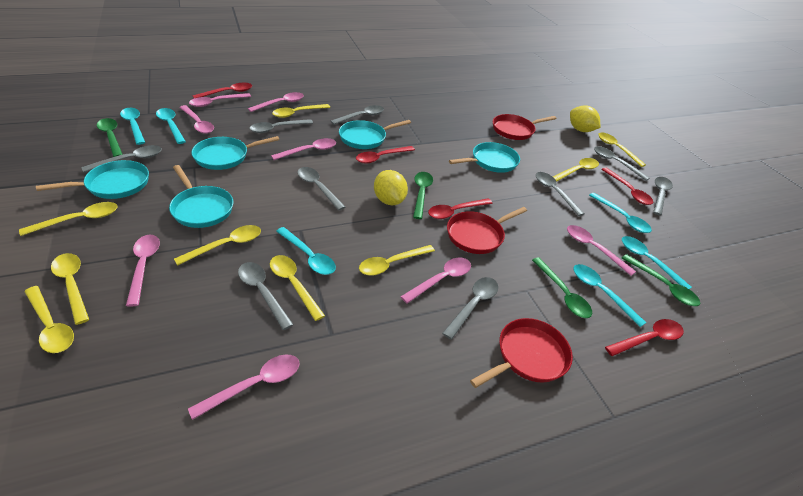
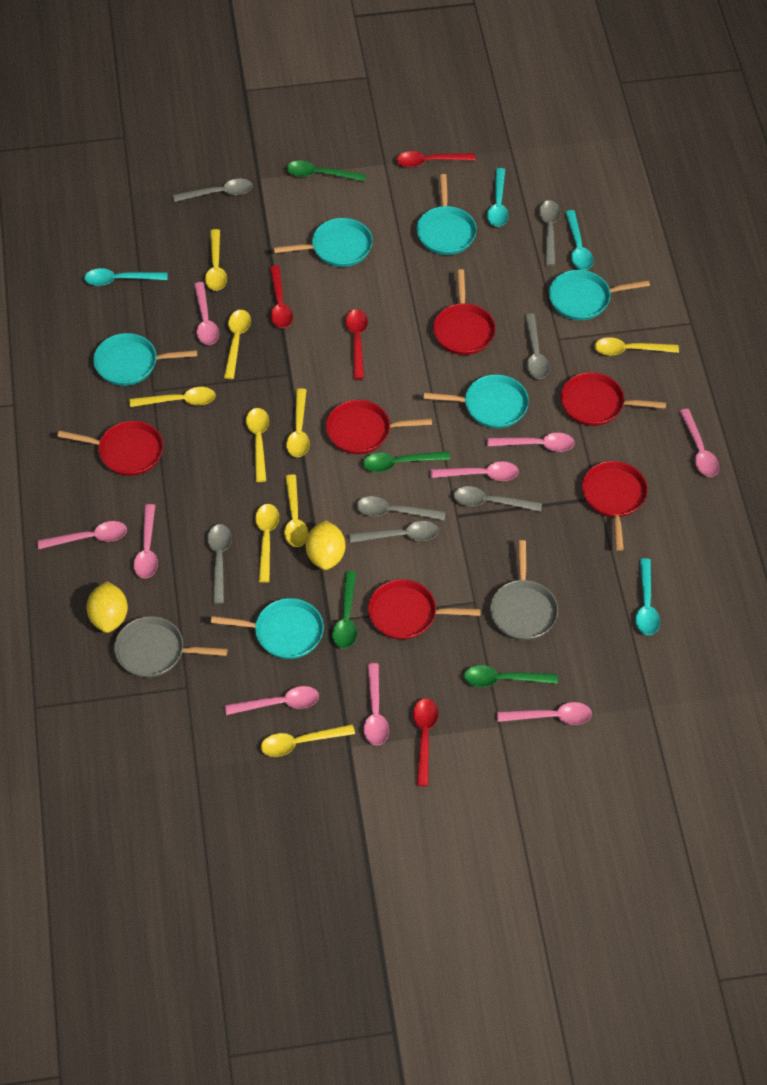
grey pan: none = 0 -> [114,616,227,678] [490,540,558,640] = 2
grey spoon: [81,145,162,172] [238,262,294,330] [250,119,313,133] [297,167,345,210] [331,105,384,125] [442,277,498,340] [536,172,585,216] [594,146,650,181] [653,177,673,216] = 9 -> [173,179,253,202] [207,524,232,604] [349,521,439,543] [357,496,445,520] [453,486,542,512] [525,314,550,379] [539,200,560,266] = 7
pink spoon: [126,235,160,307] [179,105,214,134] [188,354,300,420] [189,93,251,107] [248,92,304,112] [271,138,336,160] [401,258,471,304] [567,225,636,276] = 8 -> [37,521,127,549] [134,504,158,578] [194,282,219,345] [225,686,319,715] [364,663,389,745] [431,461,519,481] [487,433,575,452] [497,702,592,725] [679,409,719,477] = 9
red pan: [447,207,527,254] [470,318,573,388] [493,114,556,140] = 3 -> [58,421,163,476] [326,400,432,454] [368,579,481,640] [433,269,496,355] [561,372,666,426] [582,461,648,551] = 6
red spoon: [192,83,252,98] [356,146,415,164] [428,198,493,219] [601,168,653,205] [605,319,684,356] = 5 -> [270,265,293,328] [345,309,368,379] [396,151,475,167] [413,698,438,786] = 4
turquoise pan: [36,160,149,199] [169,165,233,228] [191,136,279,170] [339,120,411,149] [449,142,520,173] = 5 -> [93,333,197,386] [211,598,324,659] [273,218,373,267] [417,174,477,255] [424,375,529,428] [549,270,650,320] = 6
turquoise spoon: [120,108,145,145] [156,108,186,144] [276,227,336,275] [573,264,646,327] [589,193,652,233] [622,236,692,289] = 6 -> [84,268,167,286] [487,168,509,227] [565,210,594,270] [635,558,660,635] = 4

